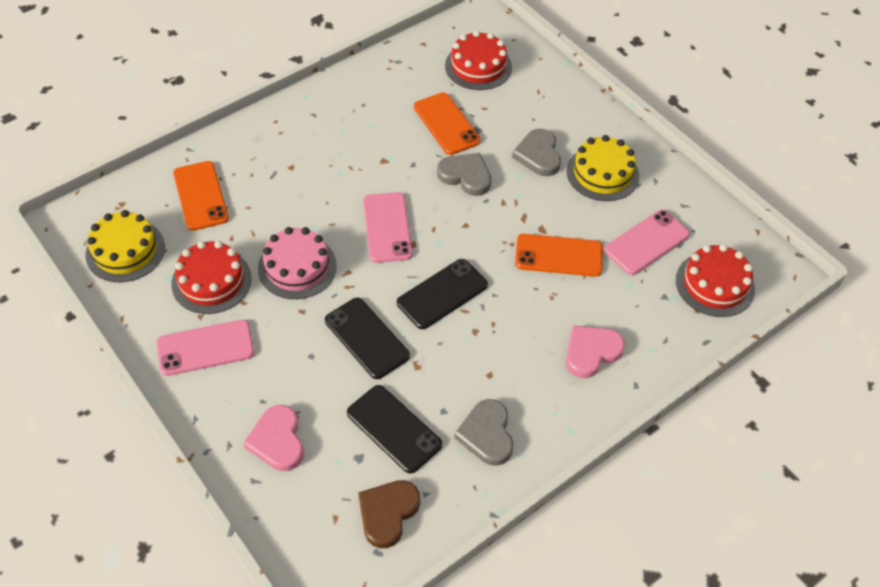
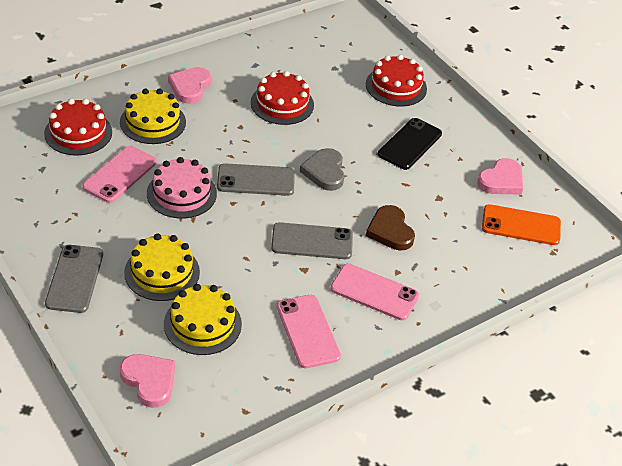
black phone: [325,298,410,379] [347,385,442,474] [397,259,488,329] = 3 -> [378,118,442,170] = 1
grey heart: [437,153,491,196] [454,399,513,466] [512,129,561,176] = 3 -> [300,148,345,191] = 1
grey phone: none = 0 -> [45,245,103,313] [217,163,295,196] [271,222,353,259] = 3
orange phone: [173,161,229,231] [414,92,481,155] [515,234,603,277] = 3 -> [482,204,561,245] = 1
pink heart: [243,405,304,471] [566,325,625,378] = 2 -> [120,354,175,408] [168,67,211,104] [477,158,523,195] = 3
yellow cake: [85,210,165,282] [567,135,639,201] = 2 -> [120,89,186,144] [124,233,200,301] [164,284,242,355] = 3

